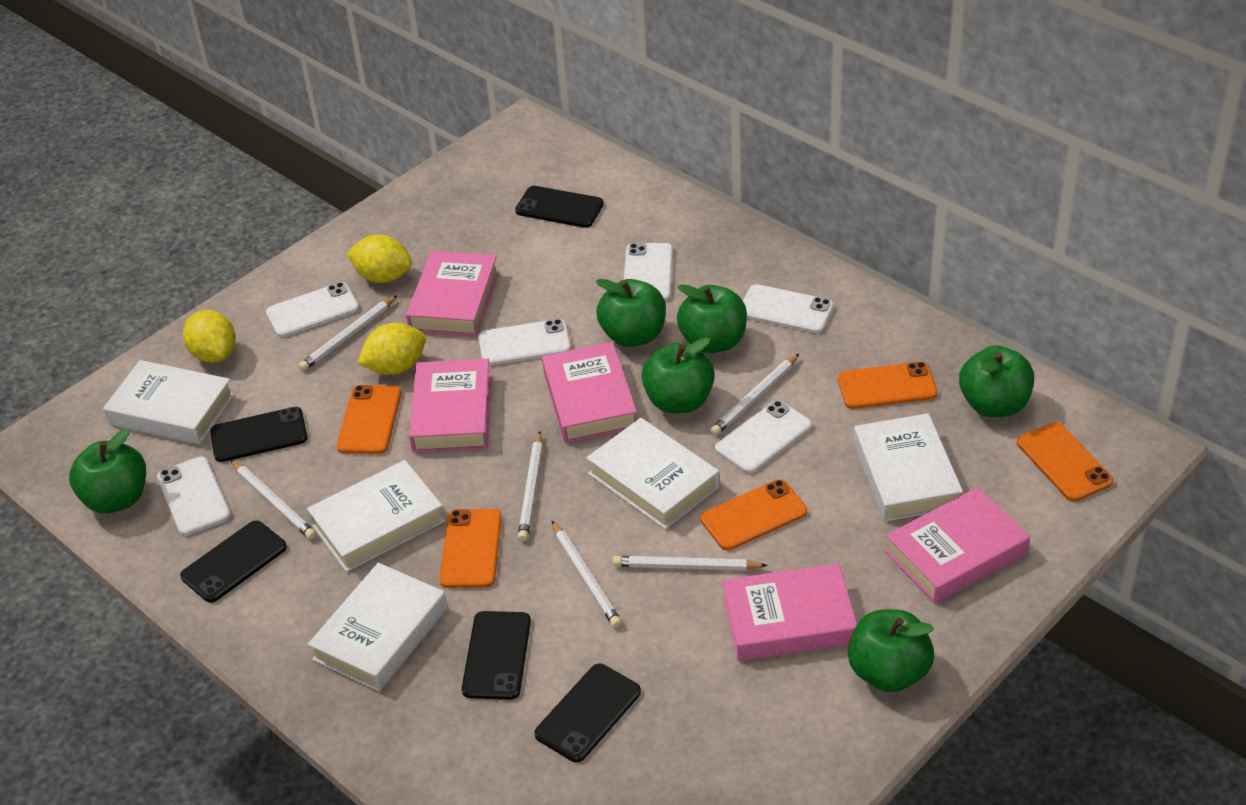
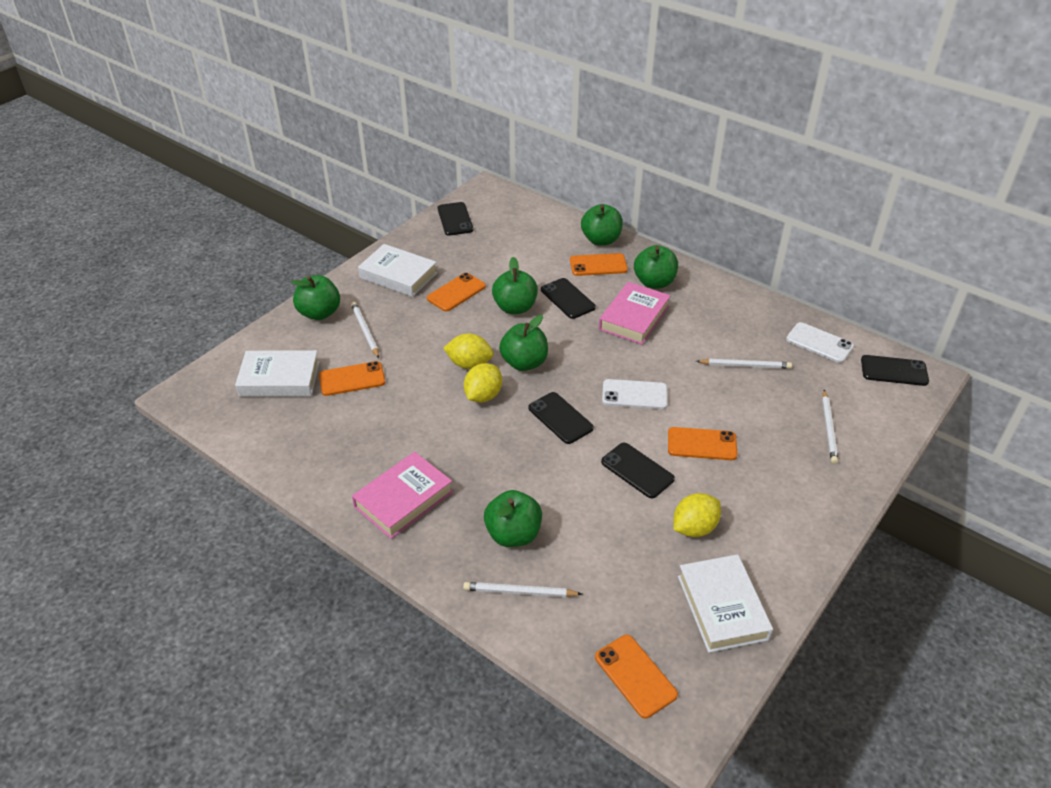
pink book: [406,251,499,336] [409,359,491,453] [542,342,637,443] [723,563,857,661] [885,487,1030,604] = 5 -> [352,452,453,539] [599,282,671,345] = 2
white book: [103,360,235,444] [307,460,445,572] [308,563,448,692] [586,418,720,530] [854,413,963,522] = 5 -> [235,350,319,397] [358,244,437,297] [678,554,773,653] = 3
white pencil: [230,460,316,540] [298,295,397,371] [518,431,543,542] [552,521,622,628] [613,556,768,570] [710,354,799,436] = 6 -> [351,302,379,358] [463,582,582,597] [696,359,792,369] [822,390,838,464] = 4
white phone: [157,457,231,536] [266,282,359,337] [478,319,571,366] [624,243,673,301] [715,400,812,474] [743,284,834,333] = 6 -> [602,379,668,409] [786,322,854,363] = 2

